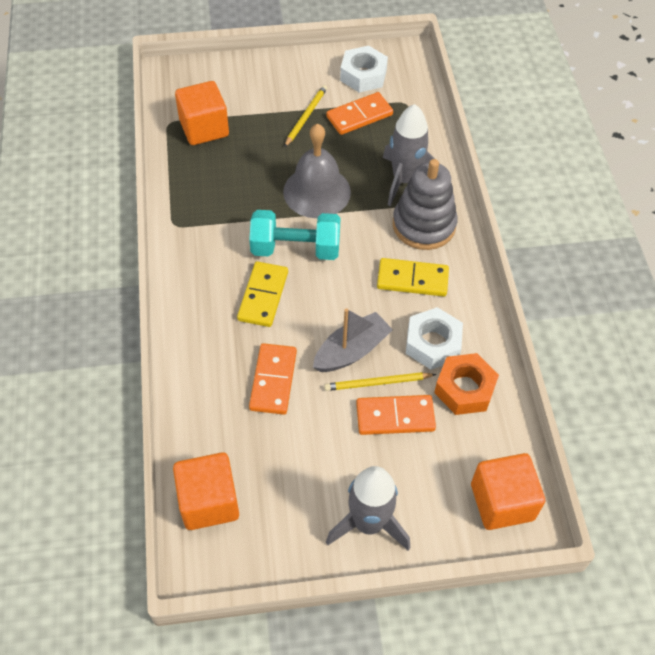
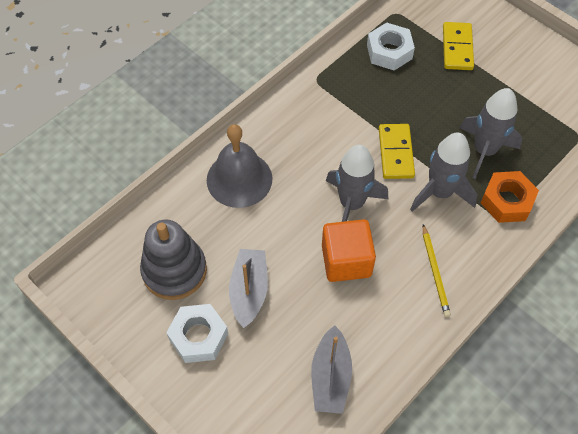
grey boat: [313,308,393,372] = 1 -> [229,249,268,328] [311,325,352,414] = 2
grey rocket: [326,466,410,551] [383,104,440,206] = 2 -> [326,145,388,222] [410,132,478,212] [460,88,522,179] = 3
orange cube: [173,452,239,530] [175,81,229,145] [471,453,545,530] = 3 -> [322,219,376,282] = 1
orange domino: [249,343,297,415] [326,92,393,135] [356,395,436,435] = 3 -> none = 0
turquoise dumbbell: [249,210,341,260] = 1 -> none = 0
yellow pencil: [284,85,327,147] [324,372,436,391] = 2 -> [423,224,451,317] = 1

